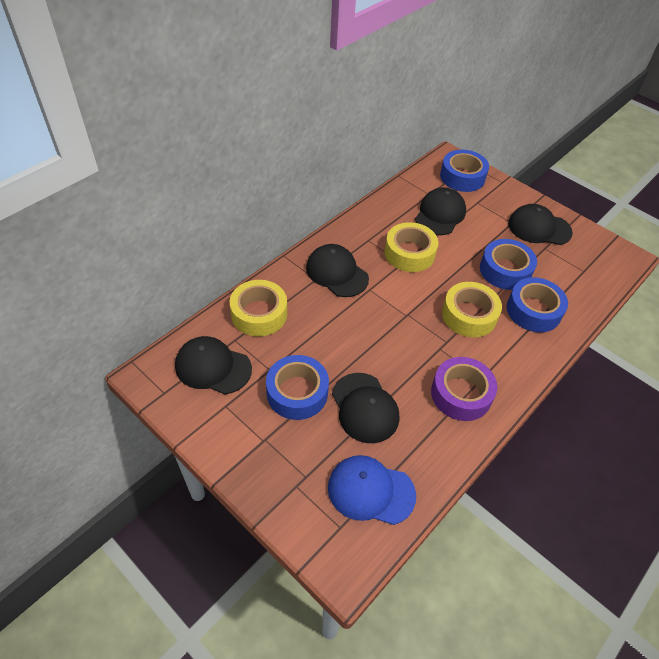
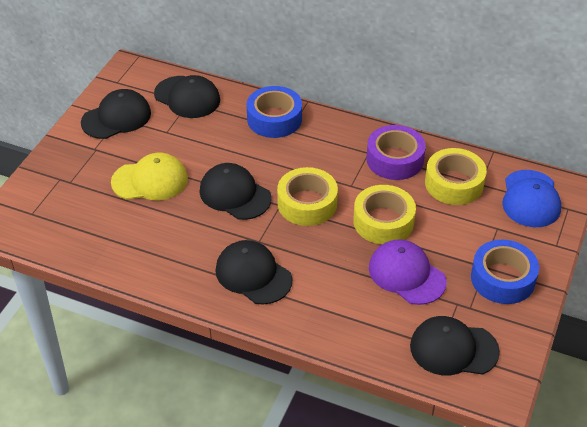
blue tape: [266,355,329,420] [440,150,489,192] [480,239,537,290] [507,277,568,332] = 4 -> [247,86,302,138] [471,240,539,304] = 2
purple cap: none = 0 -> [369,239,447,305] = 1
yellow cap: none = 0 -> [111,153,188,200] = 1

